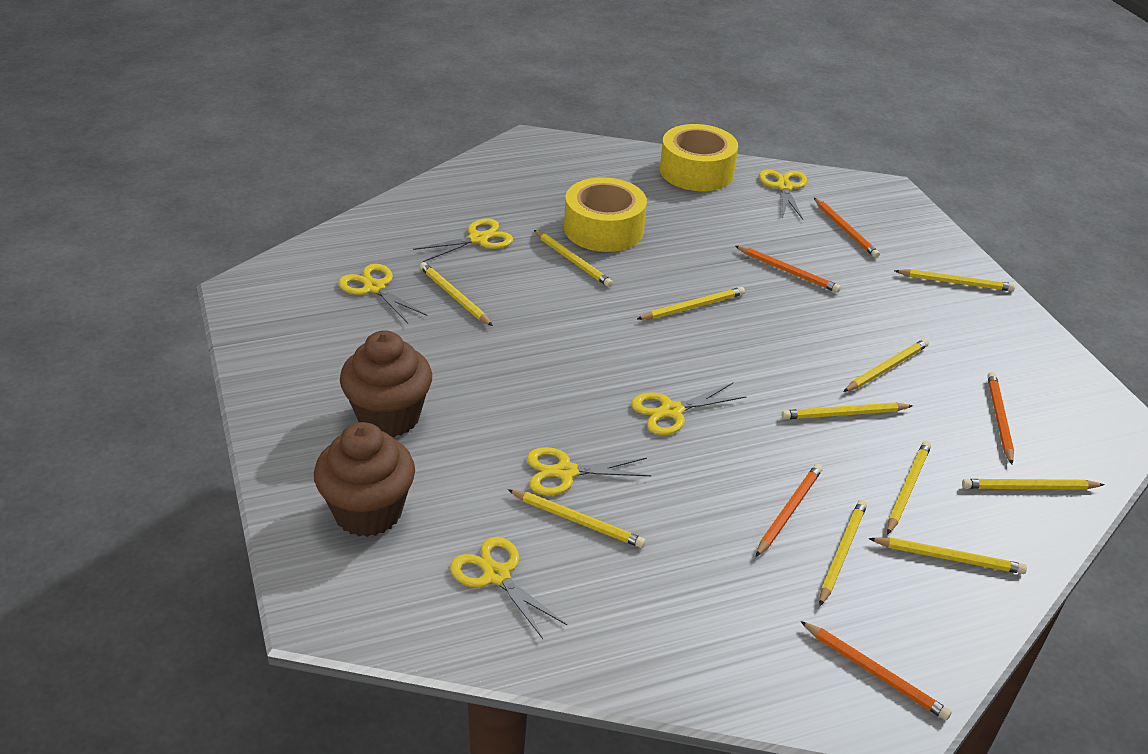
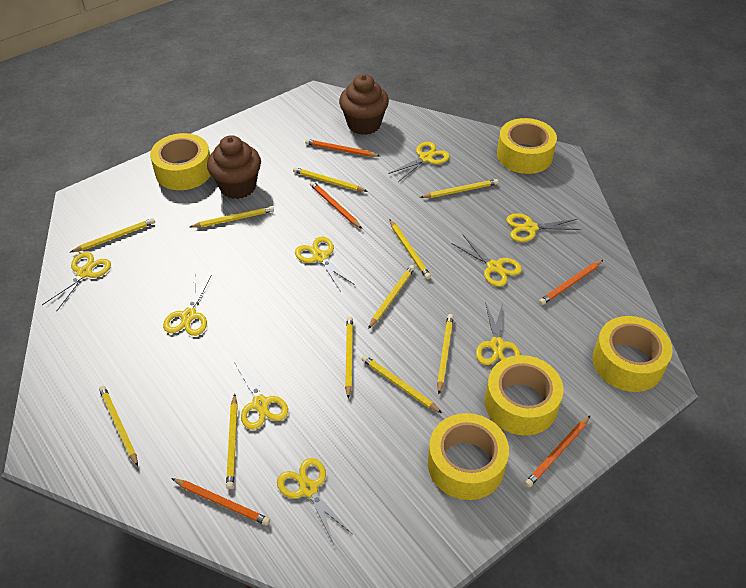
yellow scissors: [338,264,428,323] [413,218,513,262] [450,537,567,639] [527,447,651,496] [631,383,747,435] [759,170,807,220] = 6 -> [42,252,111,312] [163,275,212,336] [234,358,288,430] [277,458,351,545] [295,237,355,292] [388,142,450,182] [451,235,522,287] [476,302,521,365] [506,213,582,242] = 9
yellow tape: [564,177,647,252] [660,124,738,191] = 2 -> [150,133,211,190] [428,413,509,500] [485,355,564,436] [497,118,557,174] [592,316,673,392] = 5

